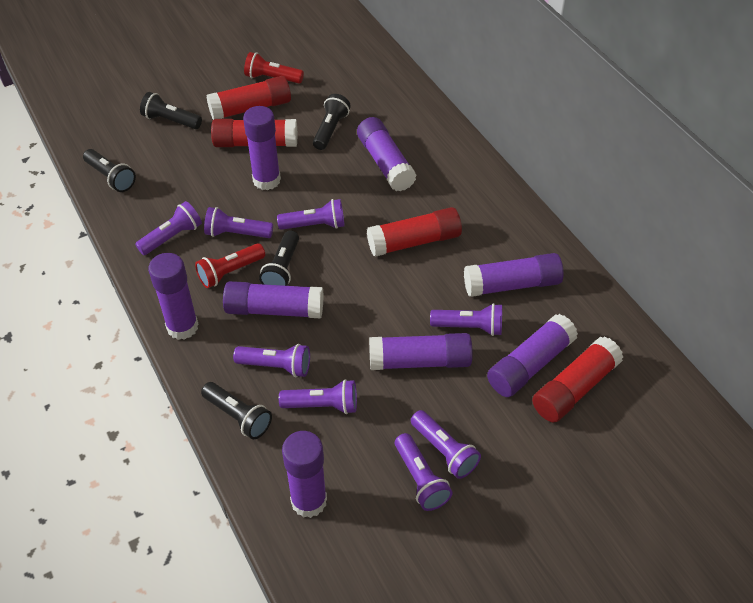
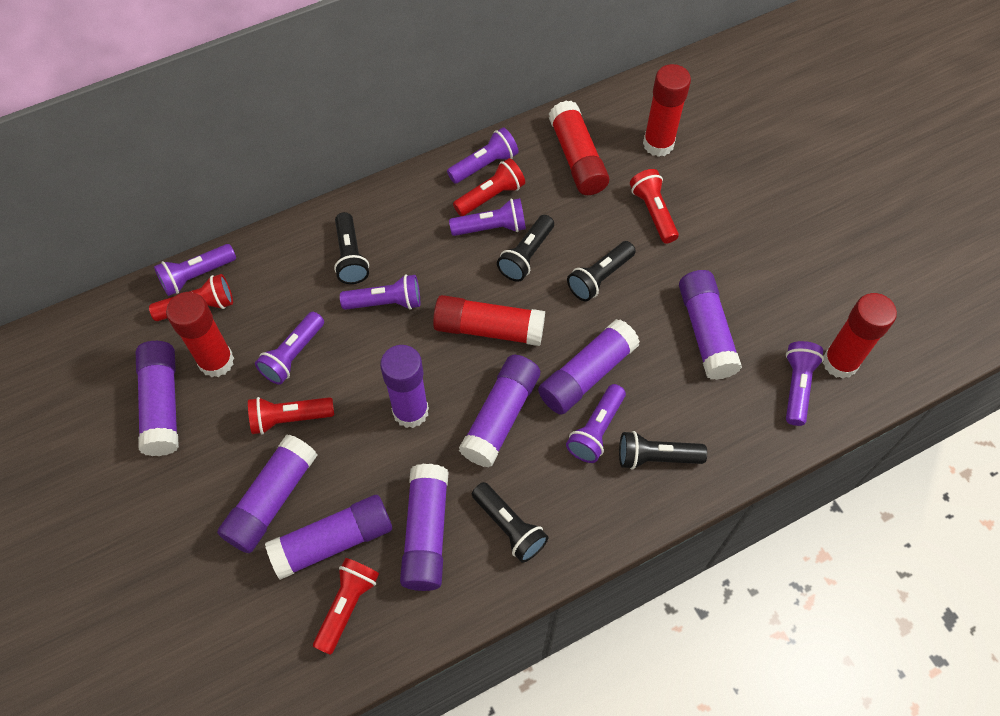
purple flashlight: [135,201,202,255] [204,207,273,238] [233,344,310,377] [277,199,345,230] [279,379,357,414] [395,433,453,511] [411,410,481,479] [430,303,502,336] = 8 -> [154,244,236,296] [255,312,324,385] [340,274,420,310] [447,127,519,184] [449,198,526,236] [566,384,626,463] [786,341,824,426] = 7
red flashlight: [195,243,265,288] [244,52,304,83] = 2 -> [149,274,233,321] [248,397,334,435] [313,558,379,655] [453,158,525,216] [630,169,679,244] = 5
red glue stick: [206,76,291,120] [211,119,297,147] [367,207,462,257] [532,336,623,422] = 4 -> [166,292,234,378] [433,295,545,346] [549,101,609,195] [643,64,691,157] [823,293,897,379] = 5

